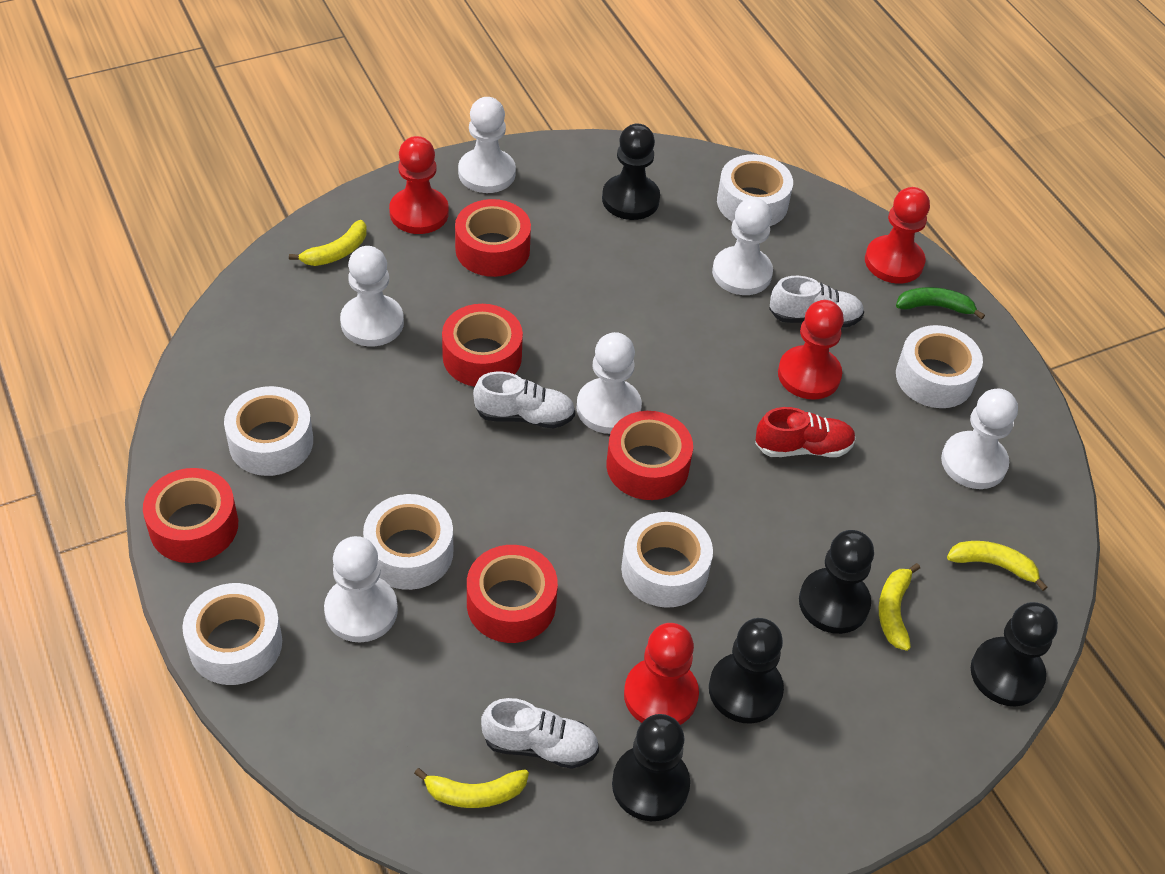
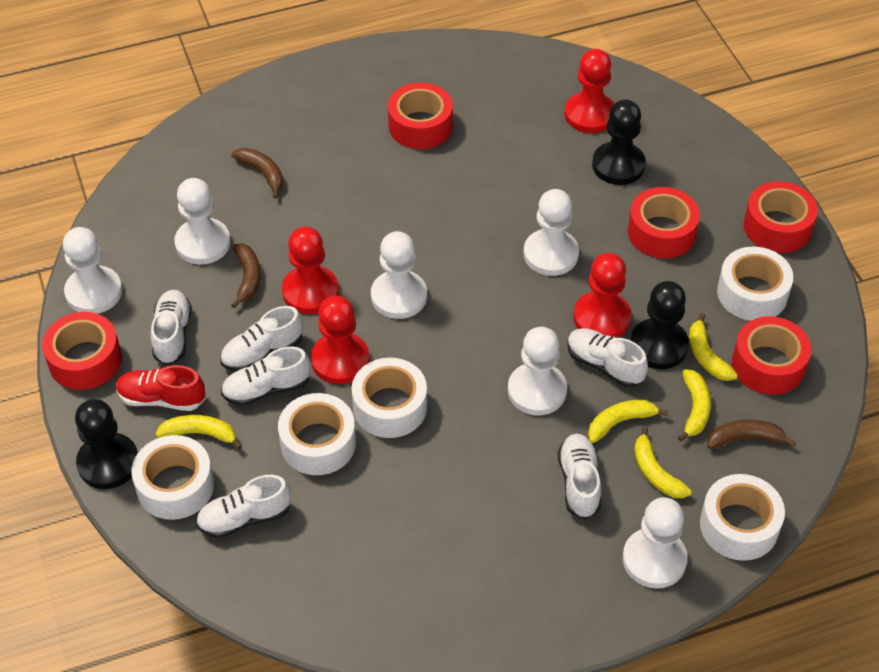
black pawn: [602,124,660,220] [612,714,690,821] [709,618,784,724] [799,530,874,634] [971,602,1058,706] = 5 -> [75,399,138,489] [592,100,646,185] [631,281,689,369] = 3
brown banana: none = 0 -> [231,148,283,198] [231,243,261,308] [707,420,796,449] = 3
green banana: [896,287,985,319] = 1 -> none = 0
white shoe: [473,372,576,428] [481,698,599,769] [769,276,864,328] = 3 -> [151,290,192,365] [196,475,291,538] [220,306,303,372] [221,347,310,406] [558,434,601,519] [567,328,648,388] = 6
white tape: [182,583,282,685] [224,386,313,476] [363,494,453,590] [621,512,713,608] [717,154,793,226] [896,325,983,408] = 6 -> [132,435,214,520] [278,393,356,475] [352,358,427,438] [700,474,785,561] [717,247,793,321] = 5
yellow banana: [289,220,367,266] [414,768,529,808] [878,563,920,651] [947,541,1048,591] = 4 -> [156,415,242,449] [588,400,668,443] [634,426,692,498] [678,369,711,442] [689,313,738,381] = 5

